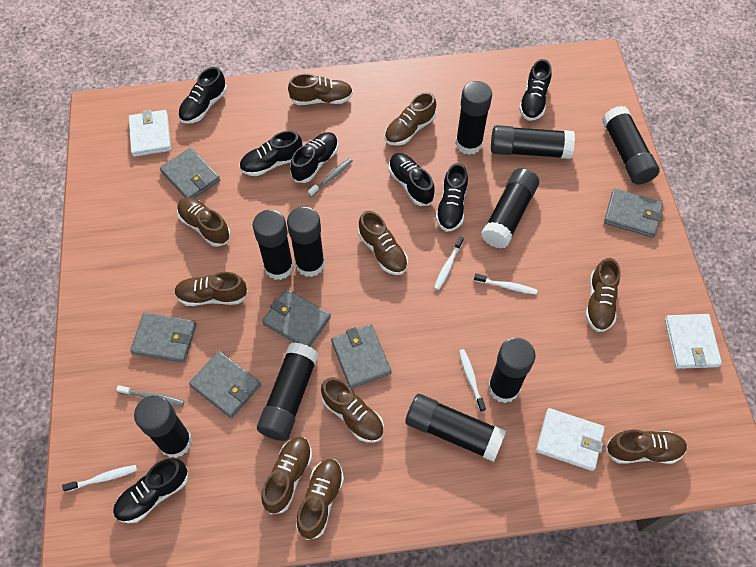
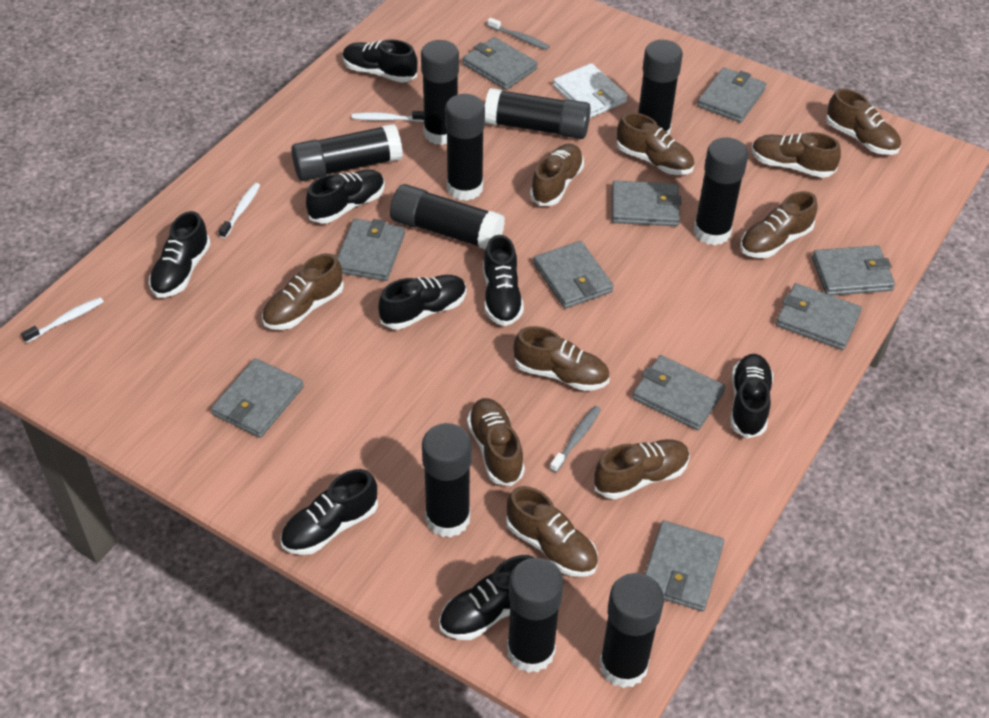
black shoe: [113,459,188,523] [178,67,227,124] [239,130,302,176] [290,132,338,183] [389,153,435,206] [436,163,468,232] [519,59,552,121] = 7 -> [149,211,211,297] [280,469,378,555] [306,169,385,224] [343,39,418,83] [378,275,466,329] [439,555,535,640] [483,235,524,326] [730,354,773,438] = 8
grey wallet: [130,312,197,363] [160,147,220,199] [189,351,261,418] [262,289,331,347] [331,324,391,389] [604,189,663,238] = 6 -> [211,358,304,438] [337,219,405,281] [463,37,538,90] [533,241,614,309] [612,180,681,226] [632,355,726,430] [645,521,724,611] [697,67,766,123] [776,283,862,350] [812,245,895,296] = 10
white toothbrush: [62,465,137,492] [434,236,464,290] [459,349,486,412] [474,274,537,294] = 4 -> [21,297,104,343] [219,183,260,238] [352,111,424,122] = 3
white wallet: [129,110,171,157] [536,408,605,471] [665,314,722,369] = 3 -> [553,63,628,118] = 1

